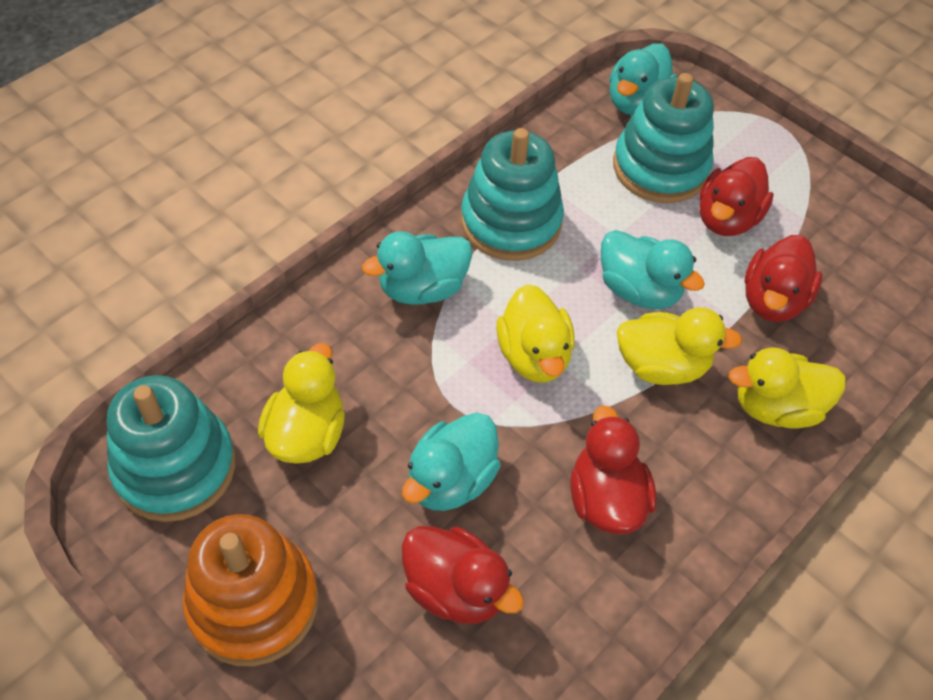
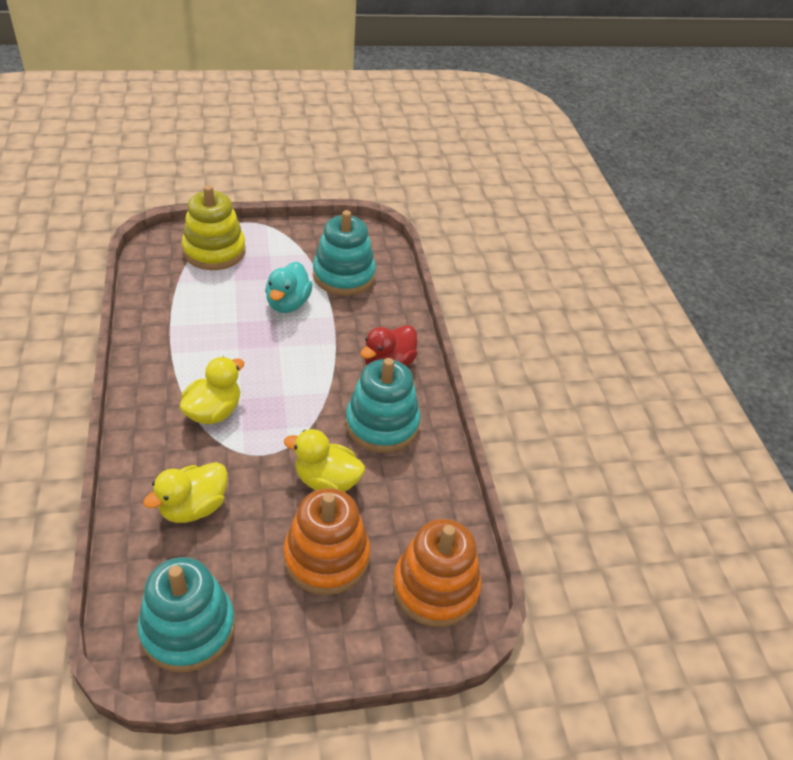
orange stacking toy: [183,514,319,666] = 1 -> [283,488,370,595] [393,519,482,627] = 2
red duck: [402,526,524,624] [570,405,656,534] [699,157,774,236] [745,235,822,322] = 4 -> [360,325,418,367] = 1
turquoise duck: [362,231,473,305] [402,412,501,511] [601,230,705,309] [609,43,677,116] = 4 -> [265,262,313,313] = 1
yellow duck: [258,343,345,464] [496,284,575,383] [617,307,742,385] [729,347,846,428] = 4 -> [143,462,228,523] [180,357,244,424] [284,429,365,492] = 3
yellow stacking toy: none = 0 -> [182,185,246,270] = 1

